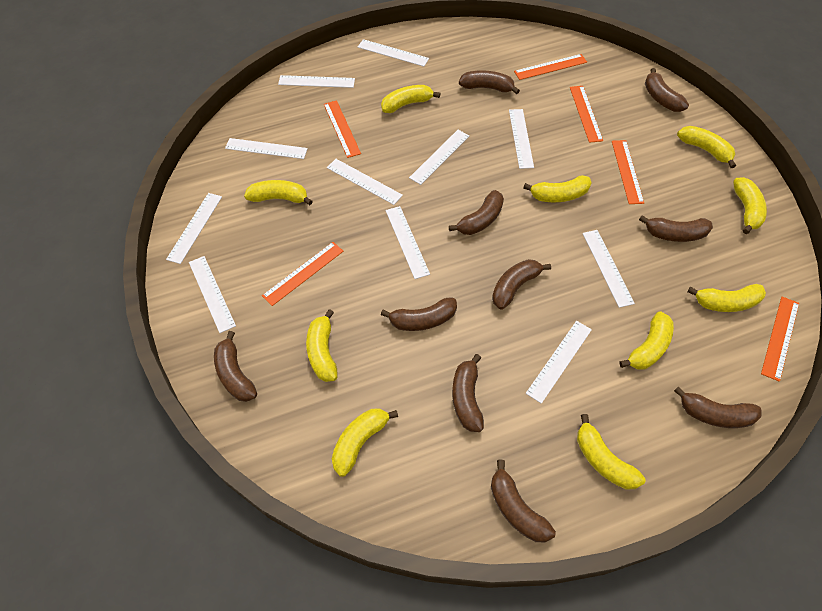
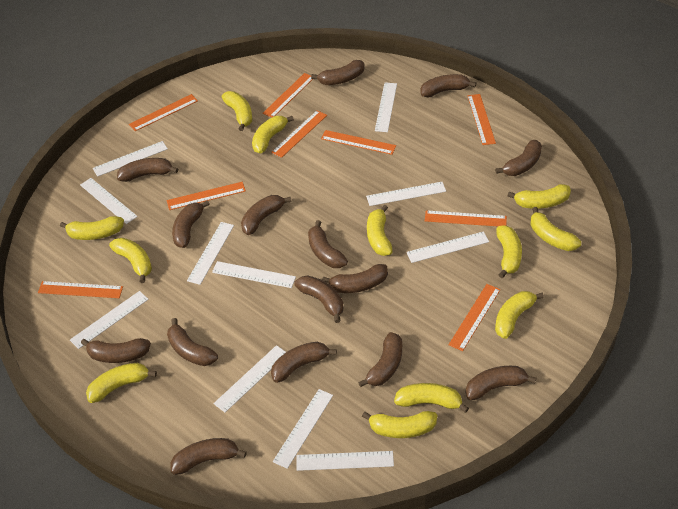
brown banana: [214,331,257,402] [381,298,457,331] [449,190,504,235] [452,354,484,432] [459,70,520,94] [491,460,556,542] [492,259,551,310] [639,215,713,242] [645,68,689,112] [674,386,762,428] = 10 -> [81,338,151,363] [117,158,178,182] [167,318,218,366] [170,438,247,475] [172,200,210,248] [241,195,292,235] [271,342,337,383] [294,275,343,323] [308,220,348,268] [311,60,365,85] [322,264,388,293] [358,332,402,387] [420,74,476,98] [465,366,536,400] [495,140,542,176] = 15
orange ruler: [262,242,343,306] [324,100,361,158] [514,54,587,80] [570,86,603,143] [612,140,644,204] [761,297,799,382] = 6 -> [38,281,123,298] [129,94,198,131] [167,182,246,210] [263,73,313,118] [271,110,327,158] [321,130,396,155] [425,210,507,226] [449,284,501,351] [467,94,496,145] = 9
yellow banana: [244,180,313,205] [306,309,338,382] [332,409,398,477] [381,85,441,113] [523,175,592,202] [577,414,645,489] [619,311,674,370] [677,126,736,168] [687,284,766,312] [733,177,767,234] = 10 -> [60,216,124,240] [86,363,157,403] [109,238,152,283] [222,91,252,131] [252,116,294,154] [362,411,437,438] [367,205,393,256] [394,383,469,413] [495,291,544,339] [496,225,522,278] [508,184,571,209] [531,207,581,251] = 12

